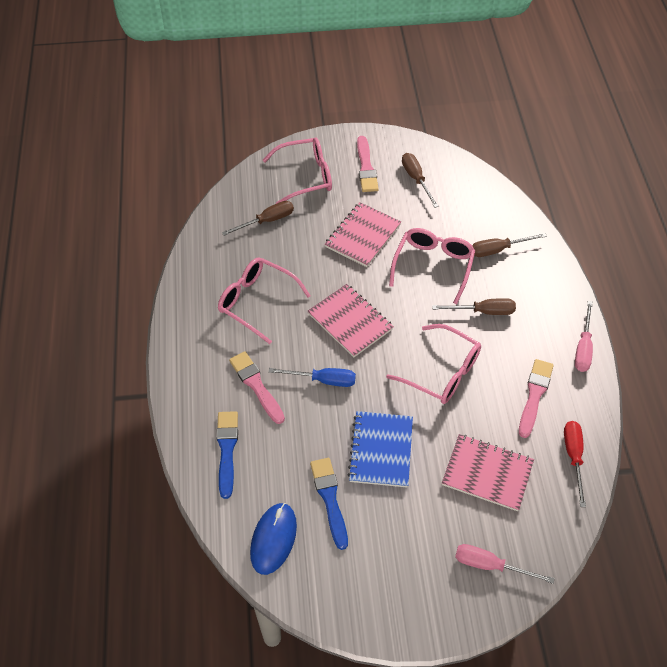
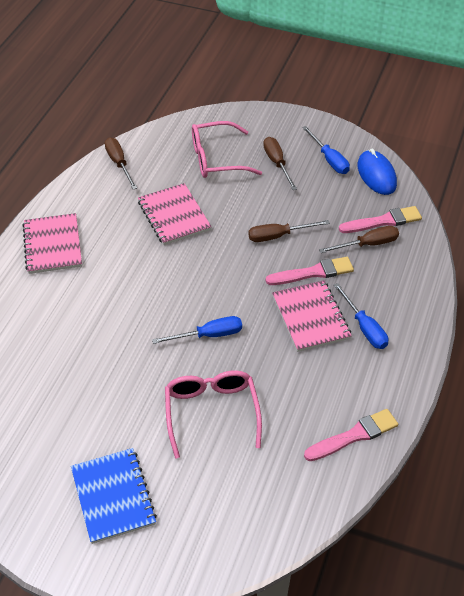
blue brush: [216,411,238,499] [310,458,348,550] = 2 -> none = 0
blue screwdriver: [269,368,356,387] = 1 -> [152,316,242,344] [302,126,350,174] [334,283,388,349] = 3
pink glasses: [218,258,311,344] [263,137,332,204] [386,324,481,404] [389,228,475,304] = 4 -> [165,370,262,459] [192,121,262,178] = 2
pink screwdriver: [455,544,555,584] [575,301,593,372] = 2 -> none = 0
red screwdriver: [564,421,586,507] = 1 -> none = 0

